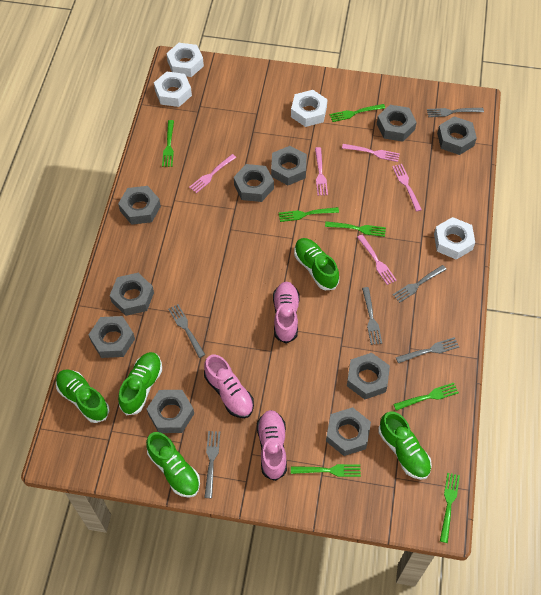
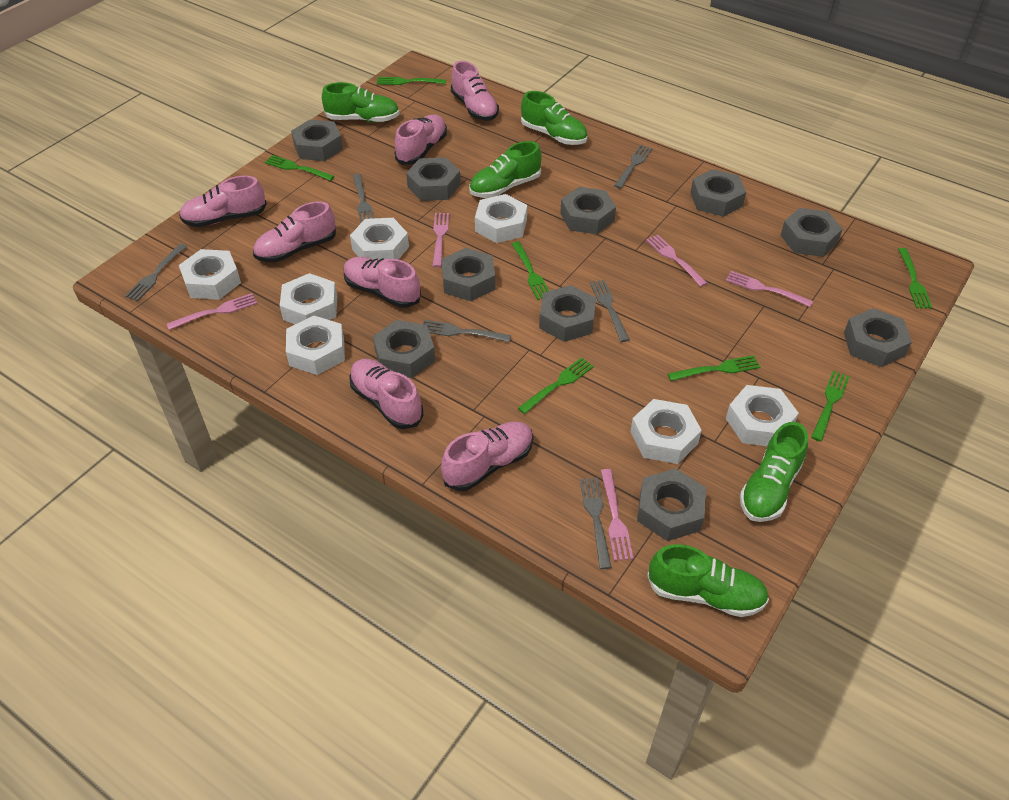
pink shoe: [204,355,254,418] [257,410,287,481] [273,282,300,343] = 3 -> [179,176,267,227] [253,201,336,262] [344,257,421,308] [349,359,424,429] [394,114,447,165] [441,422,533,491] [451,61,499,121] = 7
white nut: [154,72,192,107] [166,43,204,77] [291,90,328,127] [434,217,475,260] = 4 -> [179,249,241,300] [280,273,337,324] [286,316,345,375] [350,218,409,260] [475,194,527,243] [630,399,702,464] [726,385,799,446] = 7

